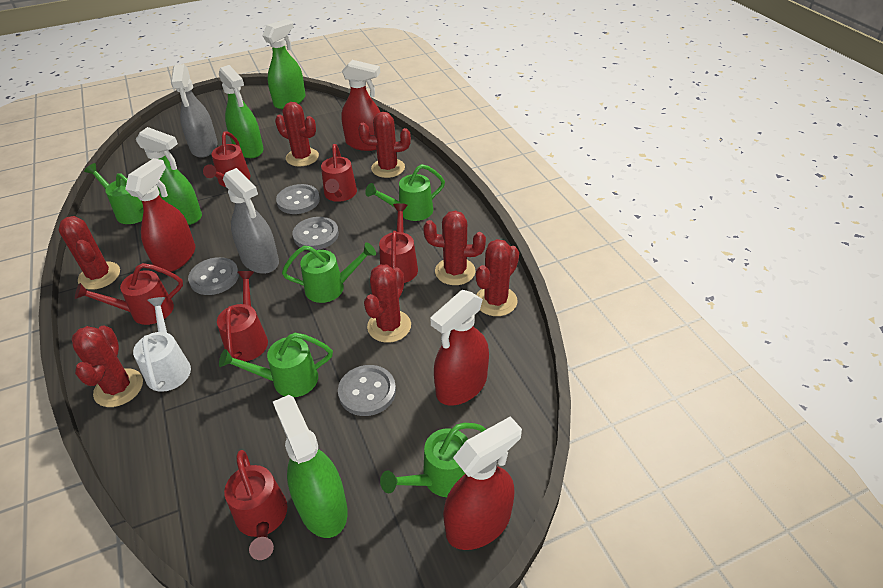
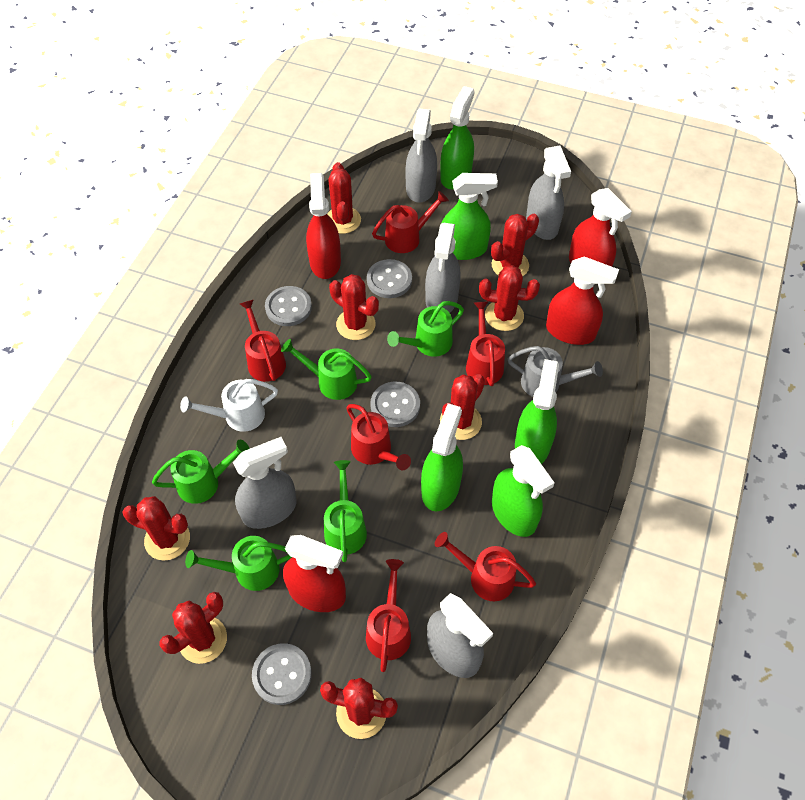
green spray bottle: [136,127,202,225] [219,65,263,158] [262,19,306,109] [273,395,348,538] = 4 -> [421,403,463,512] [440,86,475,190] [441,173,498,260] [492,445,554,537] [515,359,559,464] = 5
grey spray bottle: [171,64,218,158] [223,168,279,274] = 2 -> [233,437,297,529] [405,109,437,203] [425,223,461,313] [427,593,493,678] [526,145,571,240] = 5
grey watering can: none = 0 -> [508,346,603,397] = 1
red cactus: [59,216,120,290] [72,326,143,407] [275,102,319,167] [358,112,411,178] [364,265,411,343] [423,211,486,285] [476,239,519,316] = 7 -> [123,496,190,561] [159,592,227,664] [320,678,398,739] [327,162,361,234] [329,274,379,340] [440,374,485,440] [479,265,540,331] [491,214,539,276] = 8

